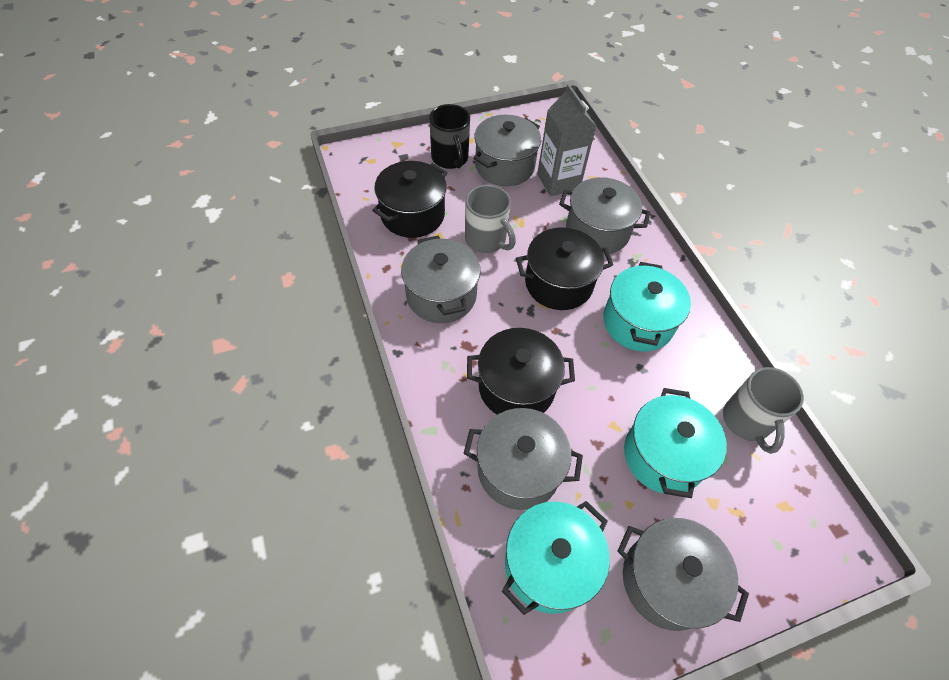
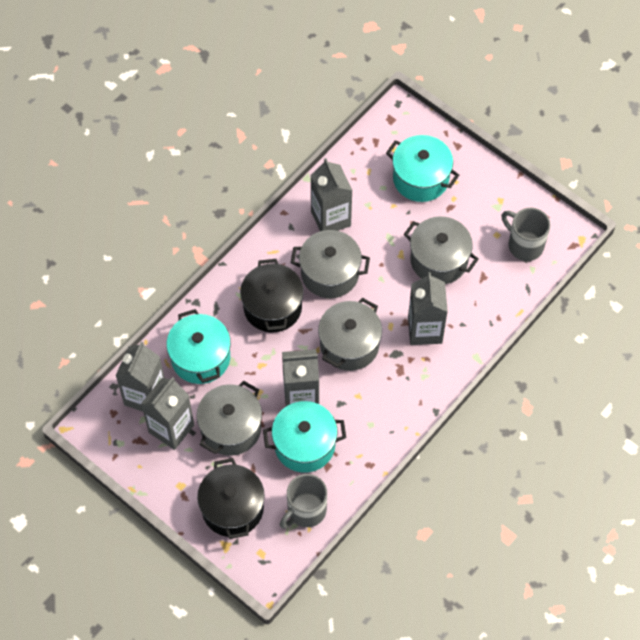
black mug: [429,104,470,169] = 1 -> none = 0
black pot: [372,161,448,238] [467,328,575,415] [516,227,613,310] = 3 -> [197,458,265,539] [240,259,304,332] = 2
grey carton: [537,84,596,196] = 1 -> [116,342,164,412] [141,377,194,450] [282,349,319,406] [310,158,353,231] [408,272,448,345] = 5
grey pot: [401,235,480,323] [463,408,583,510] [473,115,541,186] [559,177,650,255] [617,518,749,631] = 5 -> [196,381,262,456] [291,230,370,298] [318,298,382,371] [404,216,479,284] = 4

